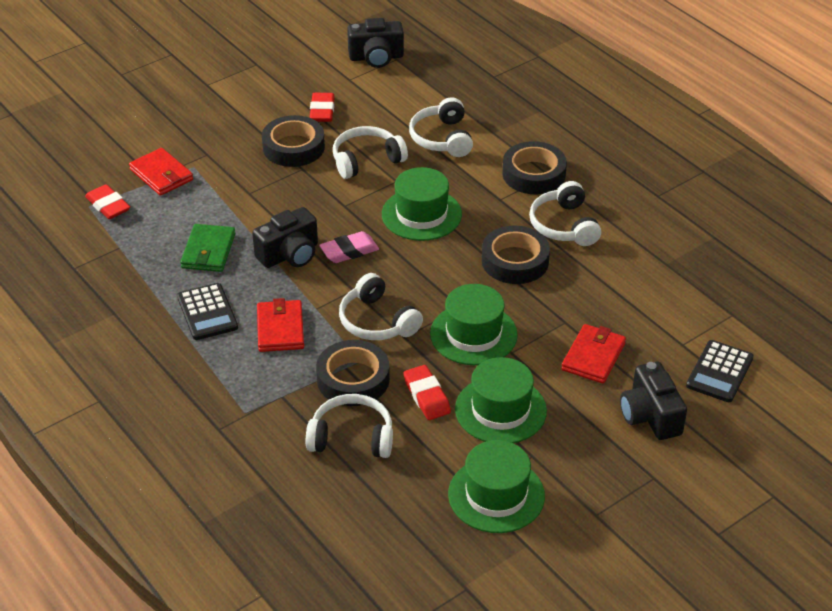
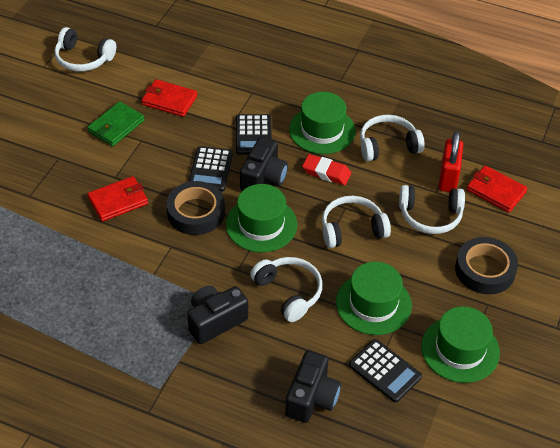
black calculator: [177,283,238,340] [686,340,754,402] = 2 -> [188,146,233,192] [236,114,272,155] [349,339,422,402] = 3
black tape: [262,115,325,167] [316,340,390,406] [482,226,550,284] [503,141,567,194] = 4 -> [166,181,225,235] [455,237,518,294] = 2
pink eraser: [319,231,379,263] = 1 -> none = 0
red eraser: [85,184,130,219] [310,93,335,122] [403,365,451,420] = 3 -> [302,154,351,185] = 1
red padlock: none = 0 -> [438,132,463,192] = 1

